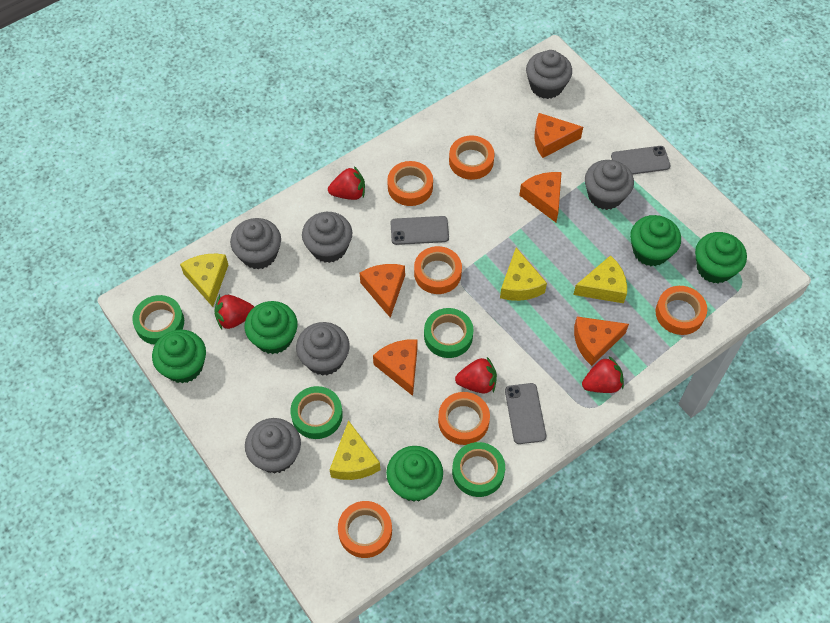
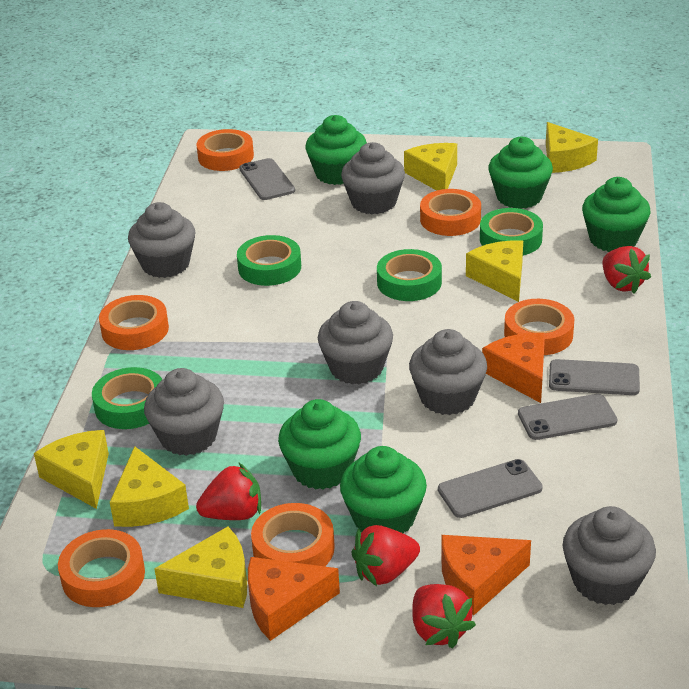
grey phone: [390,216,449,245] [505,383,546,444] [611,146,670,175] = 3 -> [239,158,295,200] [438,459,543,518] [518,394,617,440] [549,359,640,395] = 4
orange cheese: [360,264,405,318] [373,339,418,396] [519,172,562,222] [534,113,583,158] [574,317,629,366] = 5 -> [248,557,340,641] [441,535,531,615] [482,333,545,403] = 3
yellow cheese: [180,254,228,307] [330,420,380,480] [500,248,547,301] [573,255,627,303] = 4 -> [34,430,109,509] [110,446,189,527] [154,527,247,608] [404,143,457,191] [466,240,523,302] [546,122,598,173] = 6

